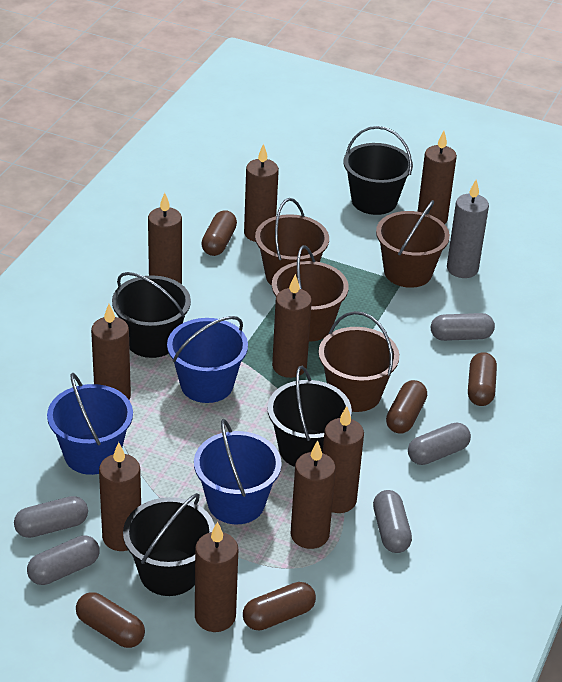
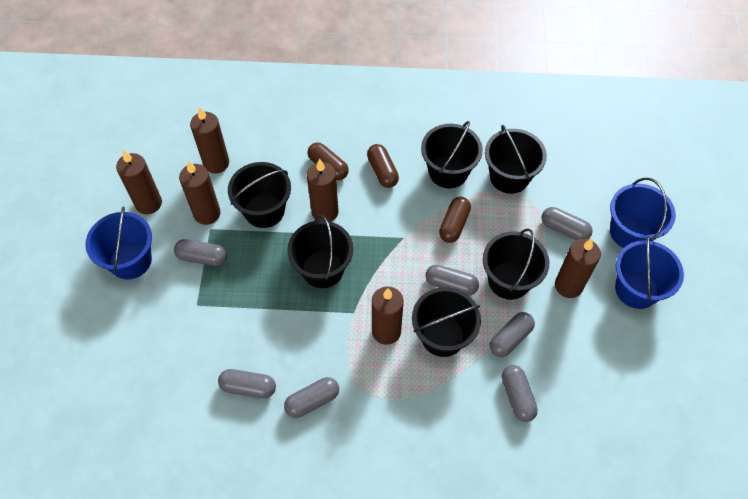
black bucket: [112,272,191,358] [123,493,215,596] [267,366,352,467] [343,126,413,215] = 4 -> [228,162,291,228] [287,215,353,288] [412,287,481,357] [421,121,483,189] [483,228,549,300] [485,125,547,194] = 6
brown bucket: [255,198,329,286] [272,245,349,342] [318,311,399,412] [376,200,450,288] = 4 -> none = 0
brown candle: [91,304,131,399] [99,442,141,551] [148,193,182,284] [195,522,238,632] [244,144,279,242] [272,274,312,378] [291,440,336,549] [323,406,364,513] [418,131,457,224] = 9 -> [116,150,162,214] [179,161,221,225] [190,107,229,174] [307,159,339,222] [372,287,403,345] [555,239,601,298] = 6
brown capsule: [76,592,145,648] [201,210,237,256] [243,582,316,631] [386,380,427,434] [468,352,497,406] = 5 -> [308,142,349,180] [367,144,399,188] [439,197,471,243] = 3
grey candle: [447,180,489,278] = 1 -> none = 0
grey capsule: [14,496,88,538] [27,535,100,585] [373,490,412,553] [408,422,471,465] [431,313,495,341] = 5 -> [174,239,227,266] [218,369,276,399] [284,377,339,418] [425,265,479,295] [490,312,535,357] [502,365,538,422] [542,207,592,240] = 7

